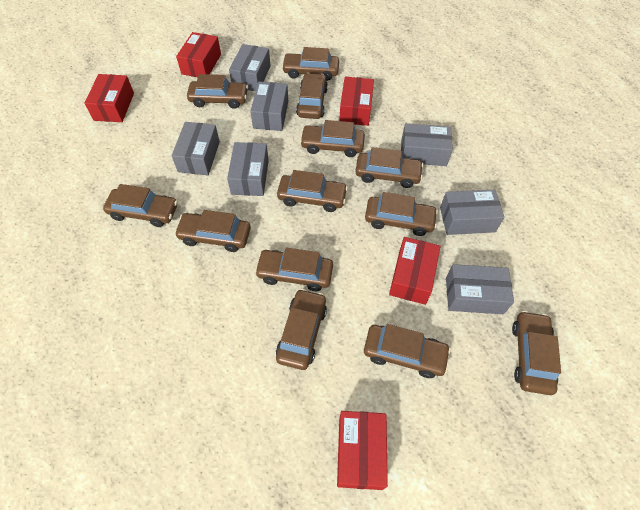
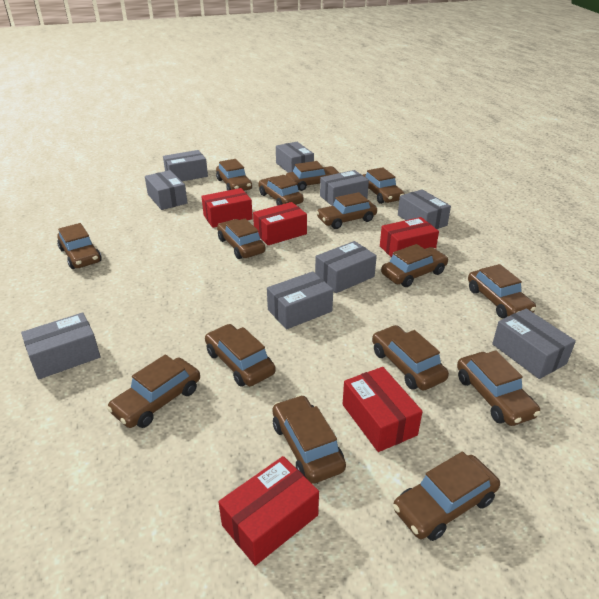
brown car: [103,184,178,227] [174,210,251,252] [187,74,248,109] [255,247,333,291] [276,289,327,370] [277,170,348,212] [282,47,339,81] [296,73,328,119] [300,120,365,157] [355,147,423,188] [364,324,451,378] [365,192,438,236] [512,311,561,395] = 13 -> [57,223,101,269] [107,355,200,428] [205,324,276,387] [216,159,252,191] [217,219,265,259] [258,175,304,206] [273,395,346,484] [286,161,340,191] [316,192,377,229] [363,167,405,204] [372,325,449,391] [381,244,449,287] [393,452,500,541] [457,350,540,426] [468,264,536,318] = 15
grey box: [172,122,220,175] [227,142,269,196] [229,44,271,91] [250,82,288,131] [401,123,453,166] [440,190,504,235] [446,264,514,314] = 7 -> [21,312,100,379] [145,170,187,210] [163,150,208,181] [267,271,333,329] [276,142,314,173] [315,241,377,293] [320,170,369,206] [398,189,451,229] [492,308,576,379] = 9

